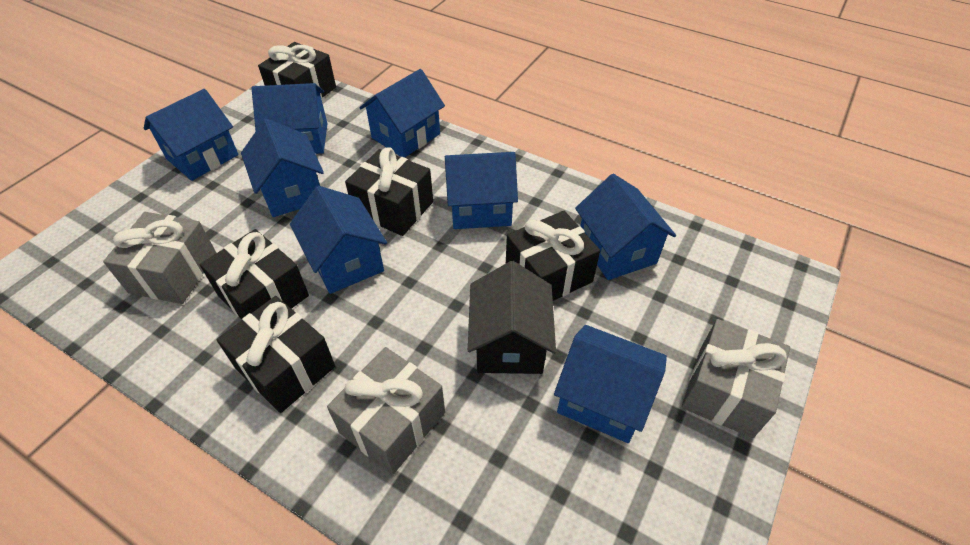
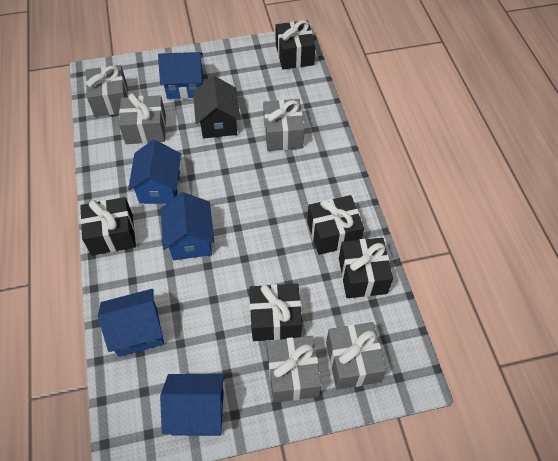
blue house: [144,89,239,181] [241,119,324,217] [252,83,328,154] [290,186,387,294] [359,69,445,158] [445,152,518,229] [554,325,667,443] [575,174,676,280] = 8 -> [98,289,164,357] [128,140,181,204] [158,52,203,99] [160,192,214,260] [160,374,225,436] = 5
grey gift: [103,212,216,304] [327,347,445,475] [682,319,790,438] = 3 -> [86,65,128,117] [119,93,166,144] [263,99,304,151] [267,336,321,403] [326,322,386,390] = 5

